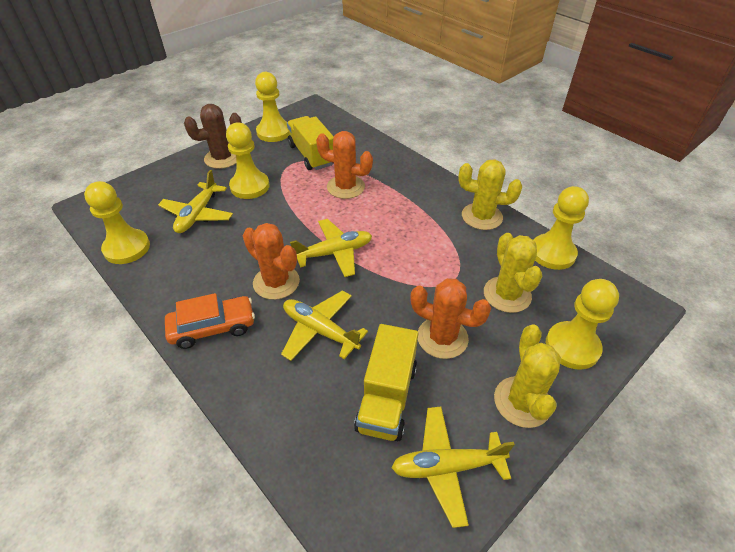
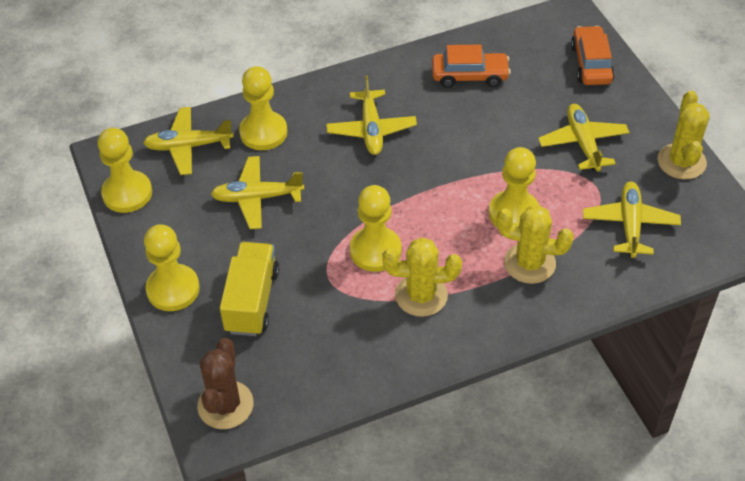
orange cactus: [243,223,300,300] [316,131,373,199] [410,278,491,359] = 3 -> none = 0
orange car: [165,293,255,349] = 1 -> [432,45,511,88] [571,26,615,85] = 2
yellow plane: [158,170,233,233] [281,290,368,361] [290,219,372,277] [391,407,515,528] = 4 -> [143,107,234,175] [211,156,304,229] [326,75,417,155] [538,104,630,172] [583,182,681,258] = 5
yellow truck: [287,116,334,170] [354,324,418,441] = 2 -> [220,242,279,336] = 1

